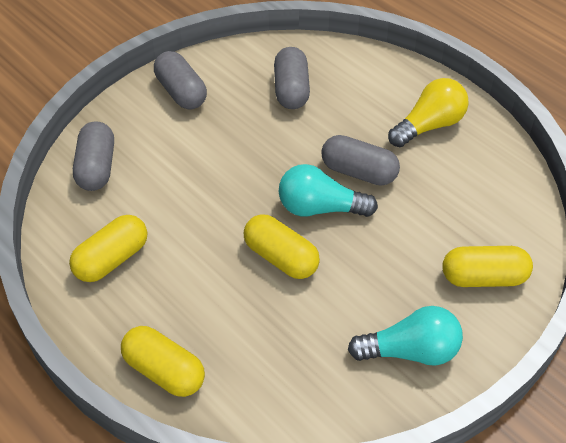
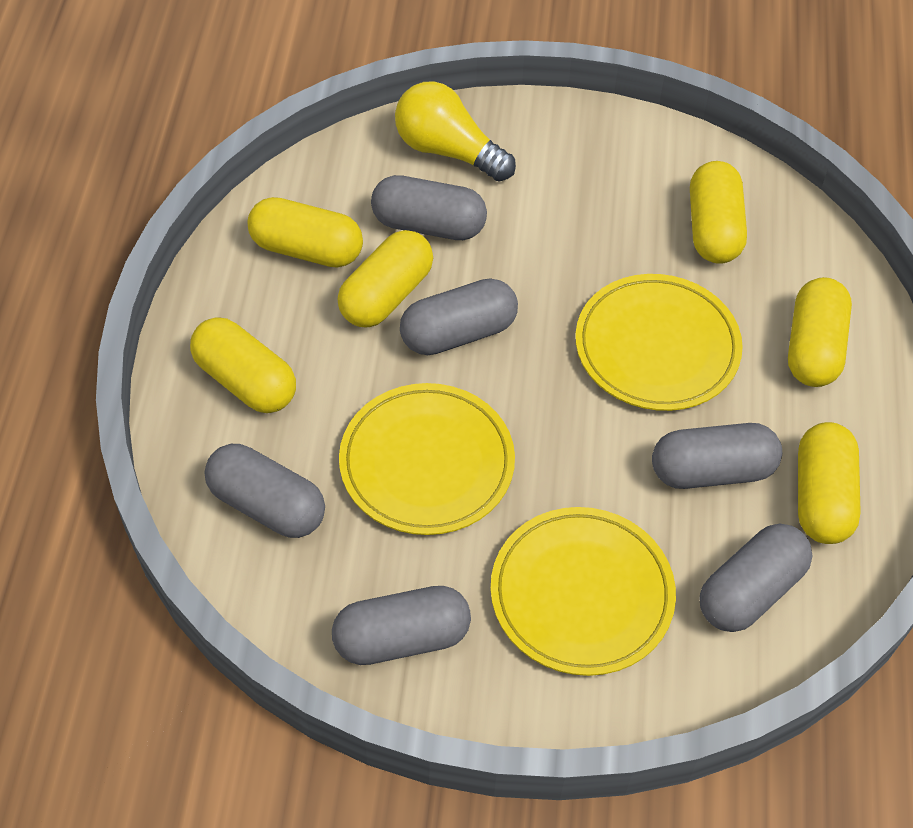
grey capsule: [73,121,114,191] [154,51,207,109] [274,47,310,109] [321,135,400,186] = 4 -> [205,444,325,538] [332,586,471,665] [371,175,487,240] [400,278,518,355] [652,423,782,489] [700,524,812,632] = 6
turquoise light bulb: [279,164,378,217] [348,306,463,366] = 2 -> none = 0
yellow capsule: [69,215,147,282] [121,326,205,397] [244,214,320,279] [442,246,533,287] = 4 -> [190,317,296,413] [247,197,363,267] [337,230,433,328] [690,161,747,264] [788,277,852,387] [798,422,861,544] = 6
yellow plate: none = 0 -> [339,383,515,535] [490,507,676,676] [575,274,743,411] = 3

